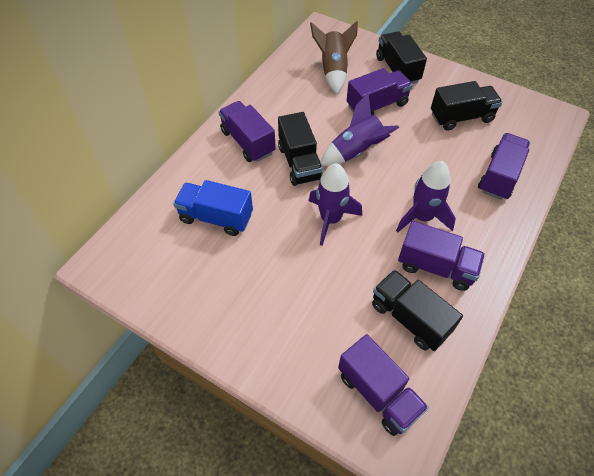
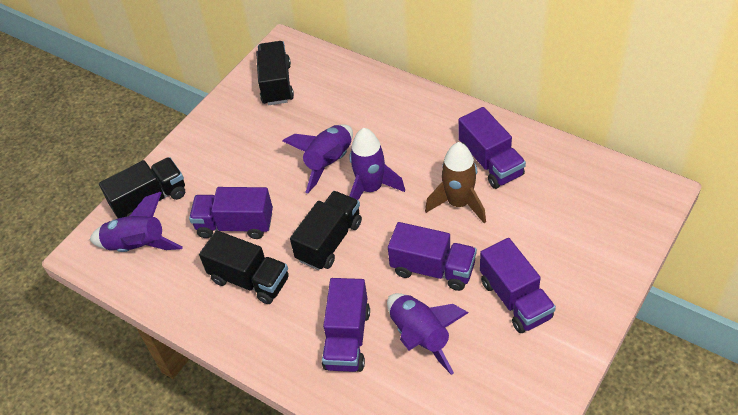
blue truck: [173,180,253,236] = 1 -> none = 0
purple rocket: [309,163,362,246] [321,94,399,166] [396,161,456,232] = 3 -> [90,192,183,252] [283,124,353,194] [349,128,405,200] [387,293,469,375] = 4

